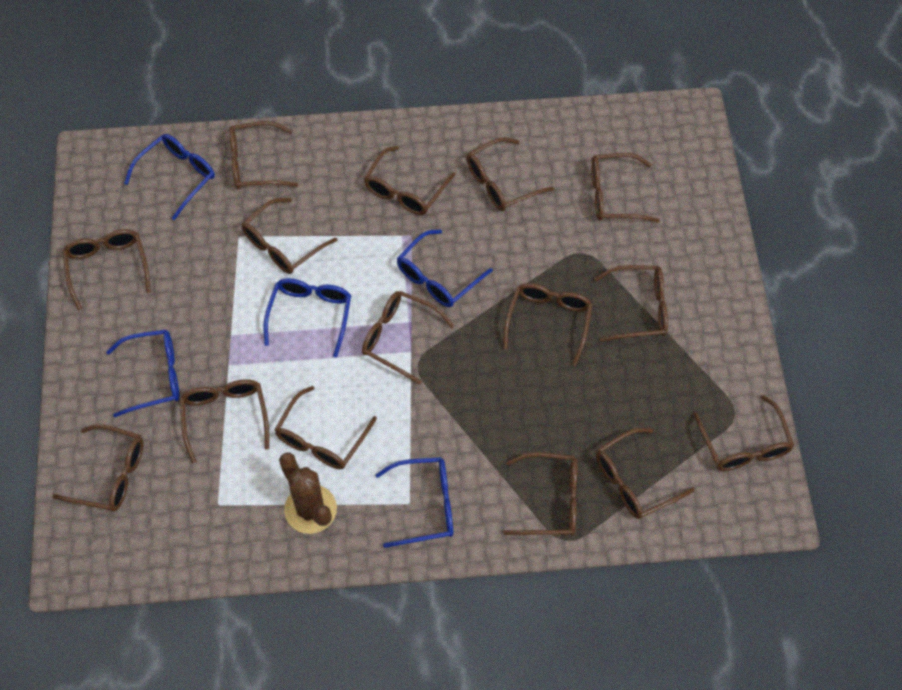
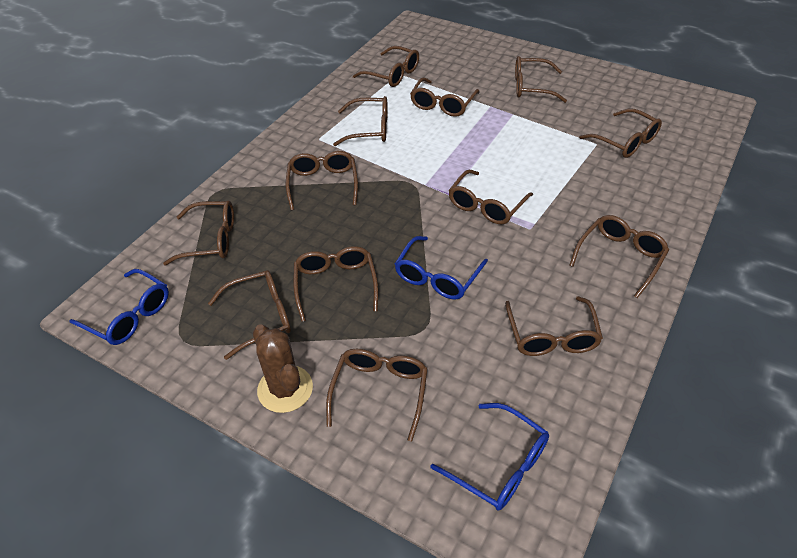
blue glasses: [106,330,180,417] [124,134,215,220] [263,278,351,357] [376,457,453,548] [397,229,493,307] = 5 -> [69,269,169,345] [395,236,488,300] [431,403,549,511] = 3
brown glasses: [52,424,144,511] [63,229,151,310] [180,379,269,463] [229,121,298,190] [242,198,337,274] [274,386,377,469] [362,291,455,385] [363,146,456,215] [467,137,554,211] [503,283,593,366] [503,452,577,536] [591,153,660,223] [594,265,668,342] [596,428,695,519] [693,395,794,471] = 15 -> [163,201,234,265] [208,270,291,360] [286,151,358,210] [294,246,378,321] [326,349,428,442] [333,96,388,146] [353,46,419,87] [410,77,480,117] [448,170,533,224] [505,296,603,356] [515,56,567,103] [569,215,669,298] [579,109,662,158] = 13

